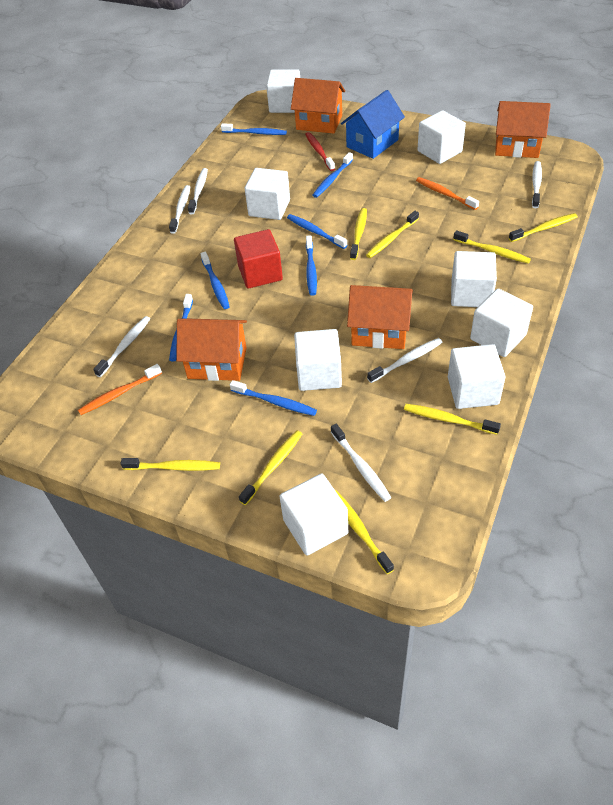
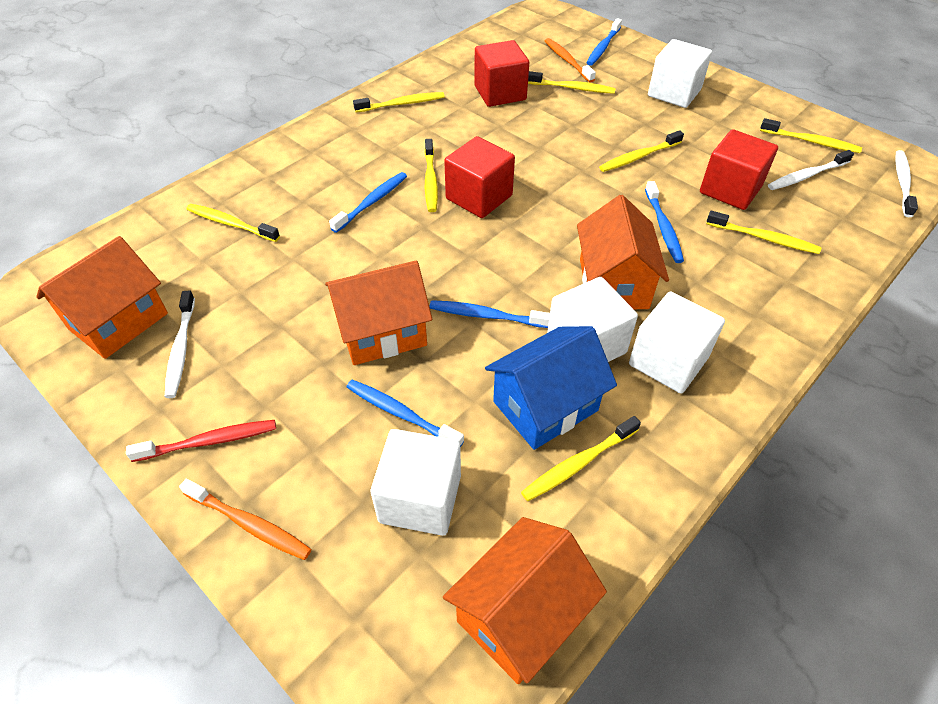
blue toothbrush: [169,294,193,361] [201,252,230,309] [221,123,287,135] [230,380,317,416] [287,214,347,249] [306,235,317,296] [312,152,353,198] = 7 -> [329,172,407,233] [347,380,464,447] [429,300,550,328] [587,18,622,66] [645,181,684,263] = 5
red cube: [234,229,283,288] = 1 -> [444,136,515,218] [474,40,529,107] [700,129,778,210] = 3
white cube: [245,168,290,220] [266,69,300,113] [279,473,348,555] [294,329,342,391] [417,110,466,164] [448,344,505,409] [451,251,497,307] [470,288,533,357] = 8 -> [371,429,461,536] [547,277,638,362] [629,291,725,394] [648,39,712,108] = 4
white toothbrush: [93,316,150,377] [169,185,190,234] [188,168,208,214] [331,424,391,502] [367,338,443,383] [532,161,542,208] = 6 -> [165,291,195,398] [768,150,854,190] [895,150,918,217] = 3

